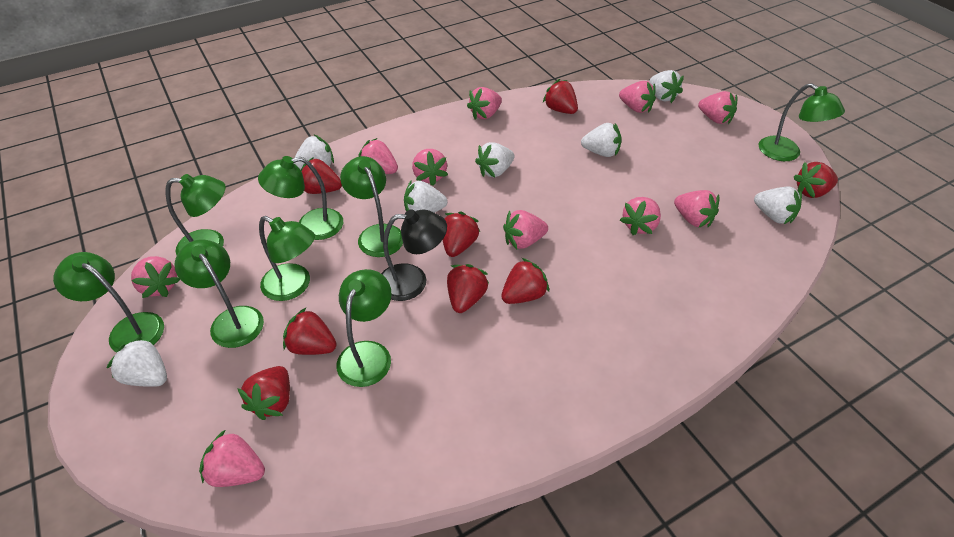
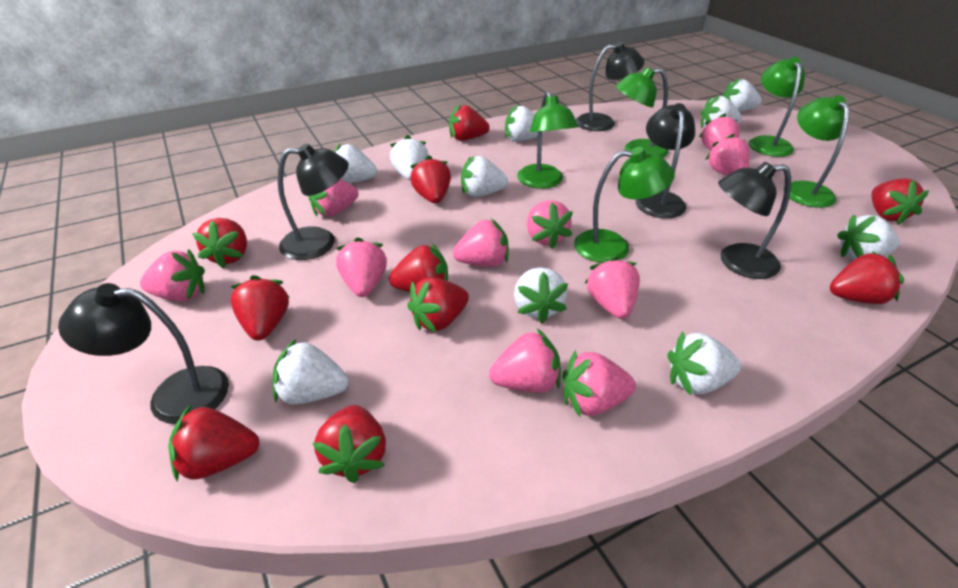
black lamp: [381,209,447,301] = 1 -> [58,283,229,424] [277,144,349,260] [576,42,645,131] [636,103,695,218] [718,162,791,279] = 5
green lamp: [53,252,164,352] [165,174,226,255] [174,239,264,348] [258,156,343,240] [259,216,315,301] [337,269,392,387] [340,156,403,257] [758,83,845,161] = 8 -> [517,92,578,189] [574,147,675,263] [616,67,668,158] [749,57,805,157] [784,95,849,208] = 5
red strawberry: [237,366,290,420] [283,308,337,355] [301,157,342,194] [443,211,480,257] [447,264,489,313] [501,258,549,304] [543,79,578,114] [794,162,838,198] = 8 -> [168,405,260,482] [192,218,247,269] [231,275,290,341] [312,405,386,483] [389,244,448,292] [407,277,469,332] [410,156,451,203] [449,105,490,141] [830,251,904,304] [871,178,929,225] = 10
white strawberry: [107,336,167,387] [294,135,334,170] [404,181,447,213] [475,142,514,177] [581,123,622,157] [650,70,684,103] [754,187,802,224] = 7 -> [273,339,349,404] [334,143,377,183] [390,135,429,180] [461,156,508,197] [505,105,545,141] [514,267,568,323] [667,331,741,395] [701,95,742,128] [723,78,762,112] [837,215,899,260] = 10

